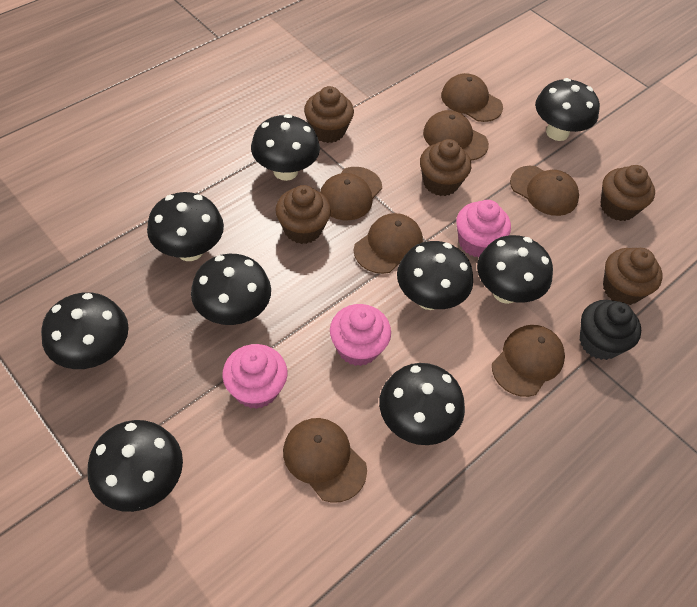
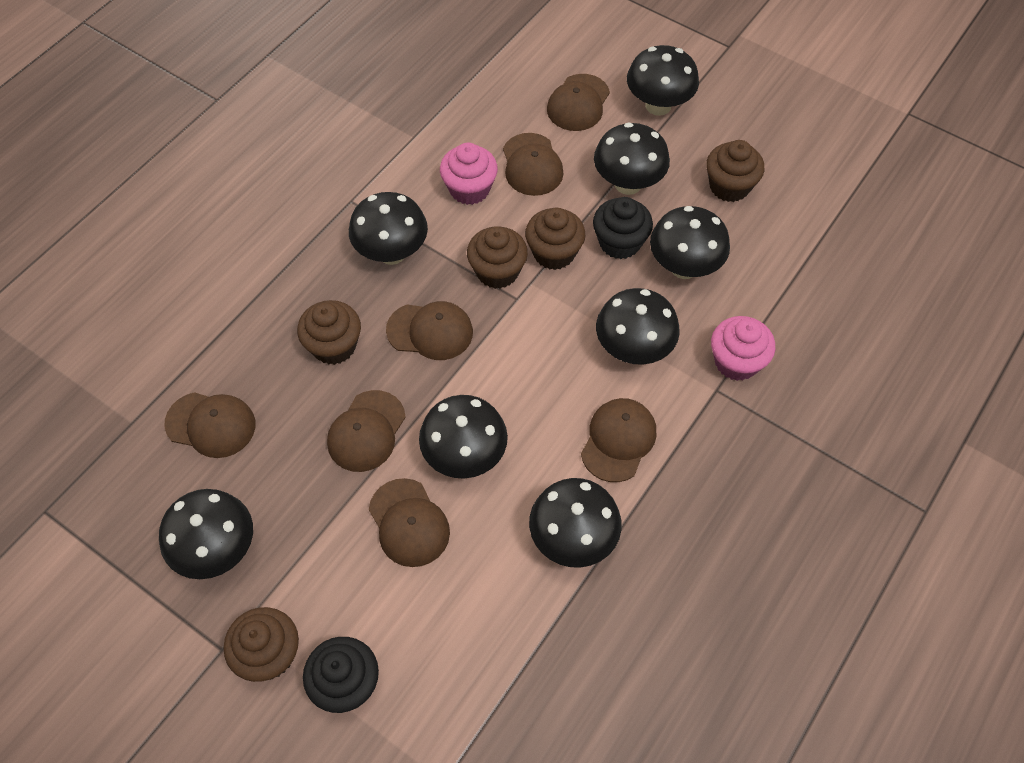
black cupcake: [580,300,641,360] = 1 -> [303,637,379,713] [593,197,653,259] = 2
black mushroom: [41,292,129,369] [88,420,183,512] [147,192,224,261] [191,254,271,325] [251,114,320,181] [379,363,465,445] [397,241,473,310] [477,235,553,304] [535,78,600,141] = 9 -> [159,489,253,579] [349,192,428,265] [419,395,508,479] [529,478,622,568] [594,123,670,195] [596,288,680,365] [627,45,699,116] [650,206,730,279] = 8
pink cupcake: [222,344,287,409] [330,304,391,366] [456,200,511,257] = 3 -> [440,143,498,205] [711,316,775,381] = 2

